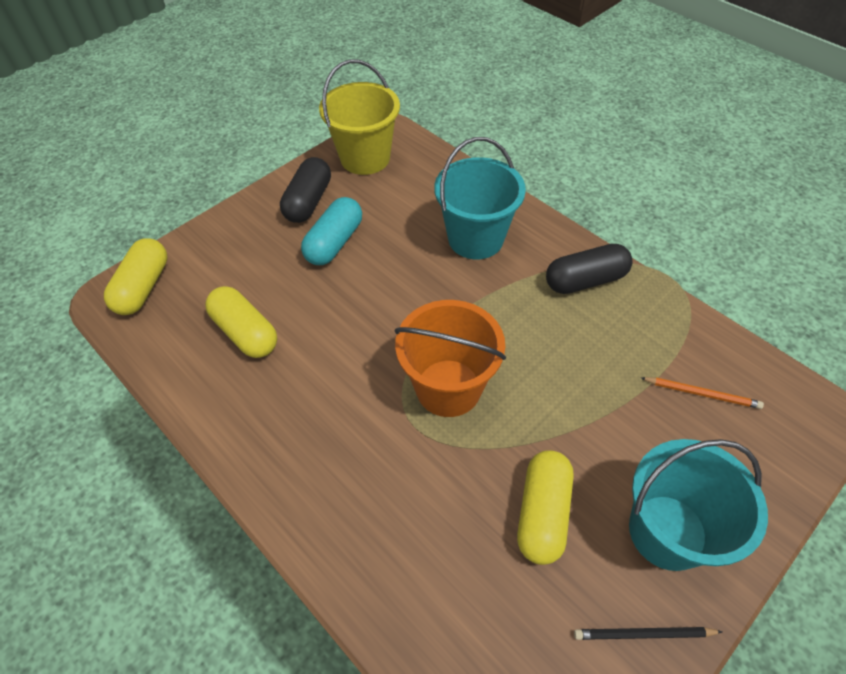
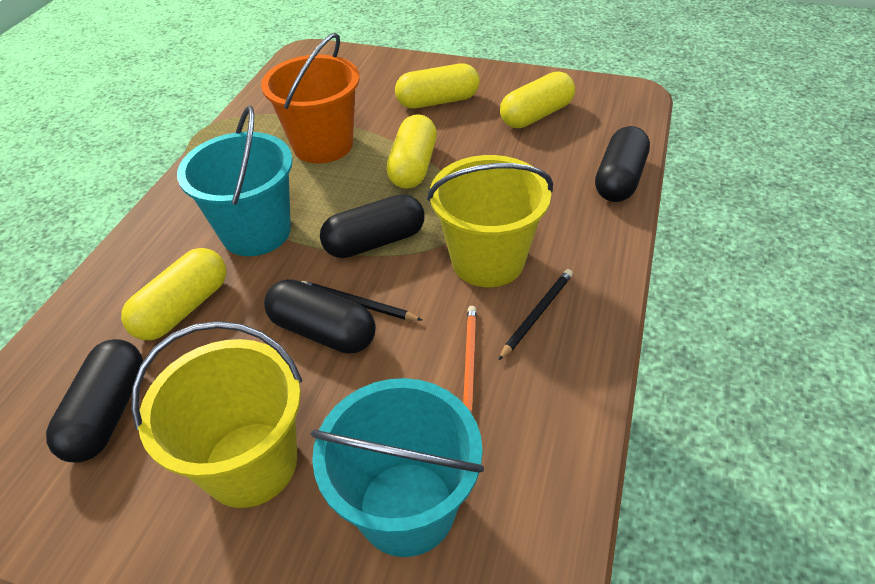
black capsule: [280,157,331,223] [546,244,632,294] = 2 -> [46,339,143,462] [264,279,376,354] [320,194,425,258] [595,126,650,202] = 4
black pencil: [574,627,722,640] = 1 -> [301,281,422,321] [498,269,573,361] = 2
turquoise capsule: [301,197,362,265] = 1 -> none = 0
yellow bucket: [319,59,400,175] = 1 -> [131,321,302,508] [427,155,553,287] = 2
yellow capsule: [104,238,167,315] [205,286,277,358] [517,450,574,565] = 3 -> [121,248,226,340] [386,114,437,189] [395,64,480,109] [500,71,575,128] = 4

